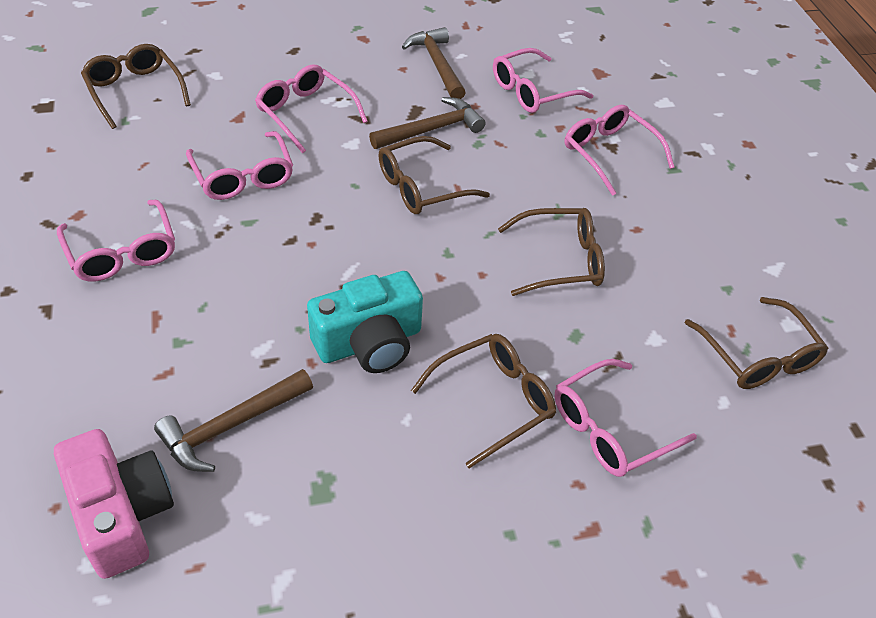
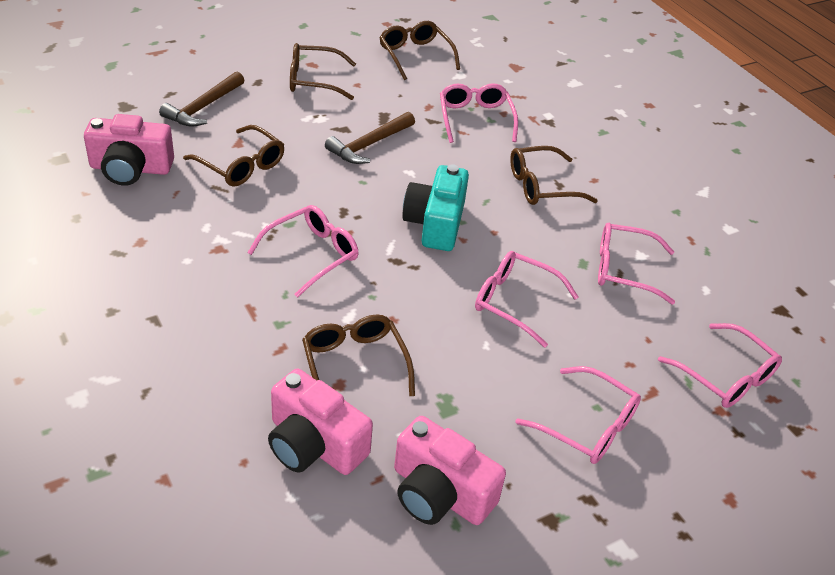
brown hammer: [154,369,313,472] [369,97,486,149] [402,27,466,99] = 3 -> [159,72,245,127] [325,112,415,164] = 2
pink camera: [54,429,174,579] = 1 -> [84,114,174,186] [268,369,373,475] [394,416,506,525] = 3

